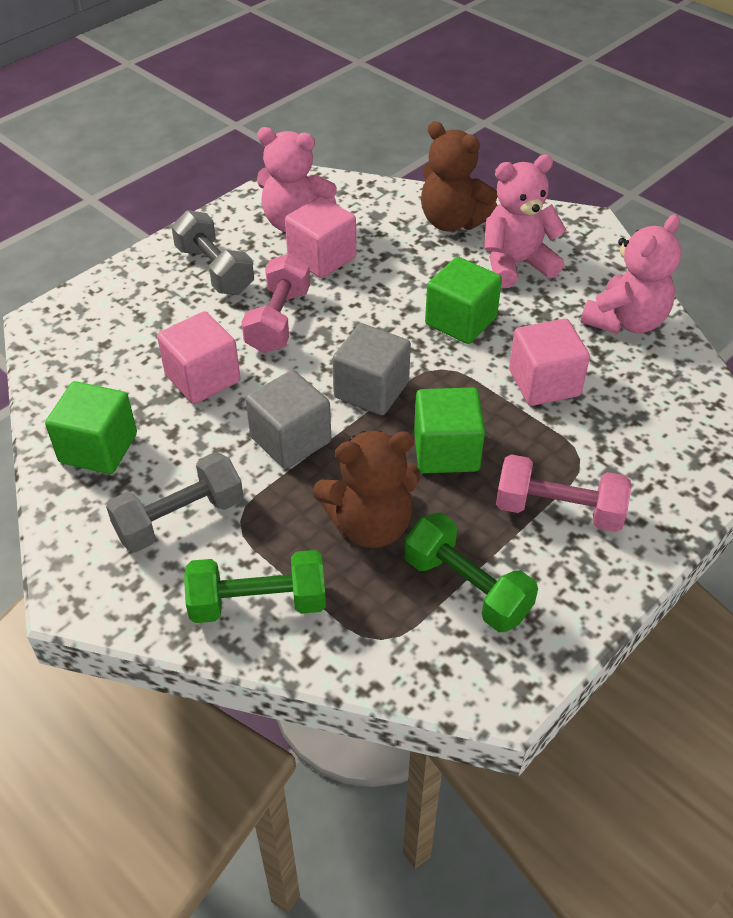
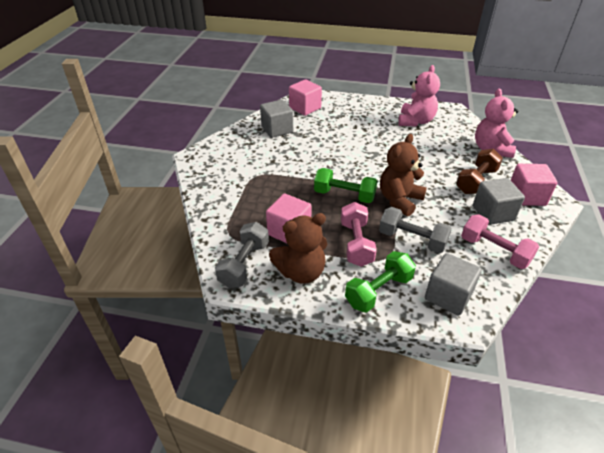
brown dumbbell: none = 0 -> [456,149,503,194] = 1
green cube: [45,381,137,474] [414,387,485,473] [425,257,502,344] = 3 -> none = 0
grey cube: [246,370,331,469] [332,323,411,415] = 2 -> [260,100,293,138] [425,253,482,315] [473,178,525,225] = 3
pink teddy bear: [257,127,337,232] [484,154,567,288] [581,214,681,334] = 3 -> [398,65,440,127] [475,89,518,158] = 2

